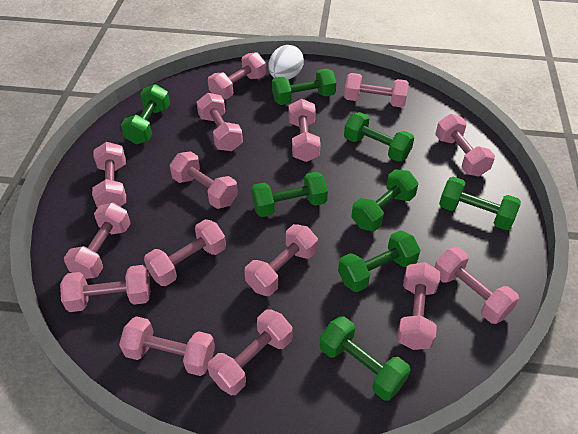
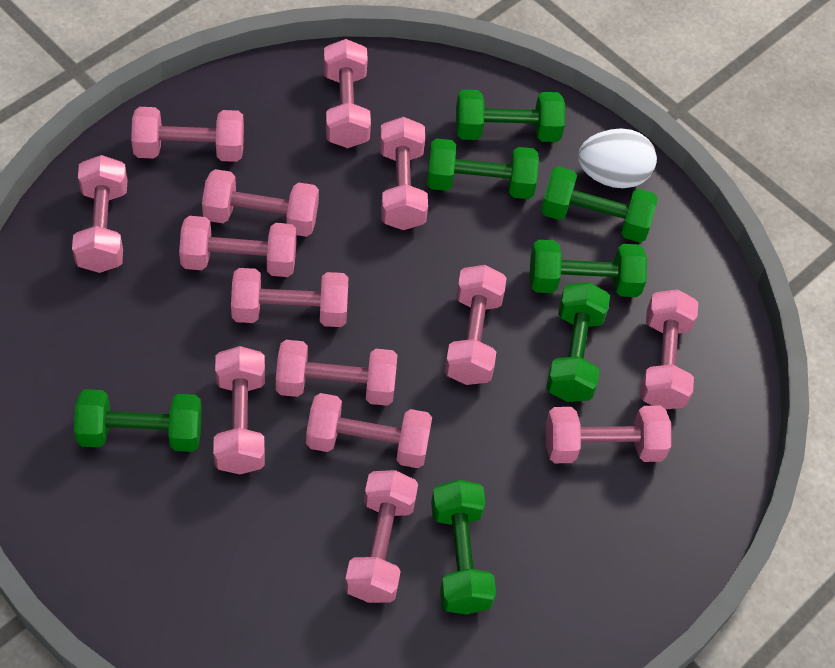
green dumbbell: [121,84,170,144] [251,172,328,217] [272,69,336,105] [319,316,410,401] [338,230,420,292] [344,112,414,162] [351,169,418,231] [439,177,521,230] = 8 -> [74,389,202,452] [427,138,539,199] [431,480,496,615] [456,90,565,142] [530,240,647,297] [541,166,658,242] [546,282,610,402] = 7
pink dumbbell: [60,265,151,312] [64,203,131,279] [92,142,126,207] [119,316,215,376] [144,219,226,286] [170,151,238,209] [196,93,243,151] [208,52,266,100] [208,309,293,395] [244,224,318,296] [289,99,321,162] [344,73,409,107] [397,262,440,350] [434,247,519,324] [435,114,495,176] = 15 -> [72,155,128,273] [131,107,244,162] [179,216,297,277] [202,169,319,237] [213,346,265,475] [231,268,348,327] [276,340,397,406] [306,393,432,468] [324,39,371,148] [345,470,418,603] [380,117,428,230] [445,265,507,385] [546,406,671,463] [640,289,698,409] = 14

